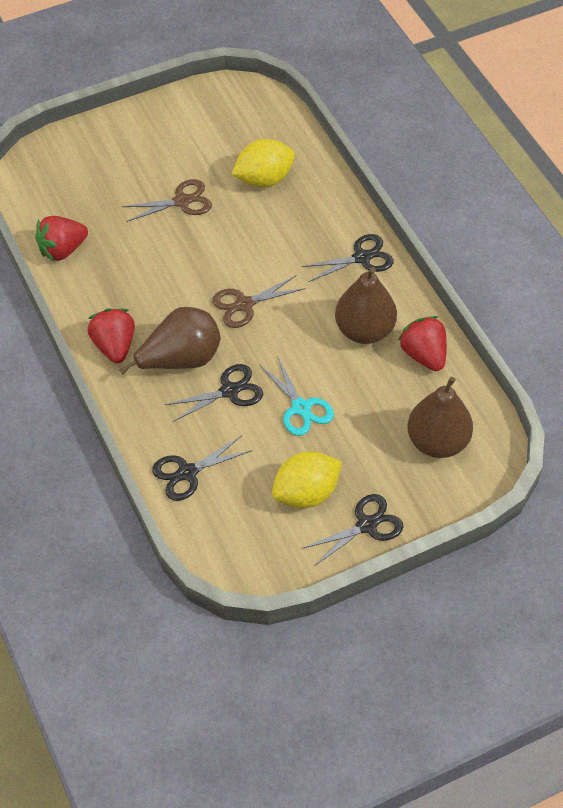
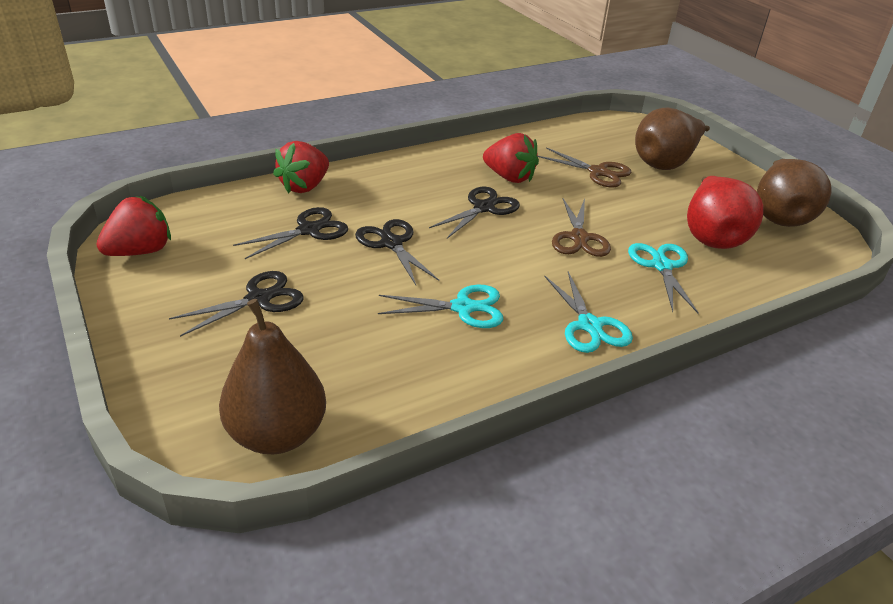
red pear: none = 0 -> [687,176,764,249] = 1
turquoise scissors: [260,356,334,436] = 1 -> [378,285,504,328] [544,272,633,353] [628,243,699,314] = 3
yellow lemon: [232,139,295,188] [272,451,342,508] = 2 -> none = 0

